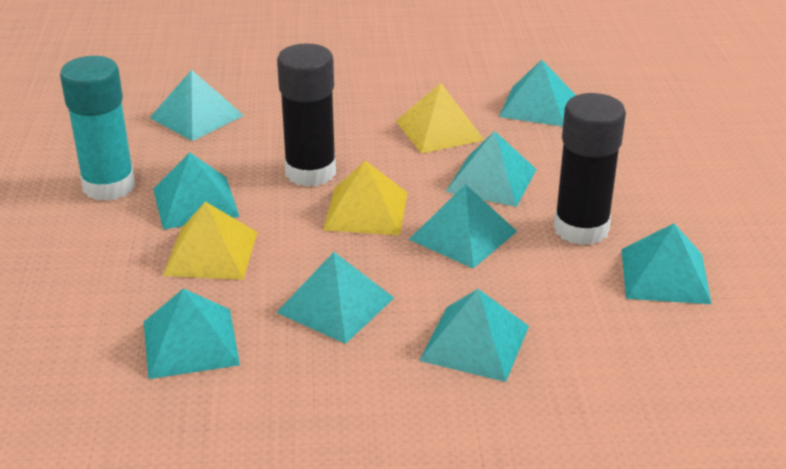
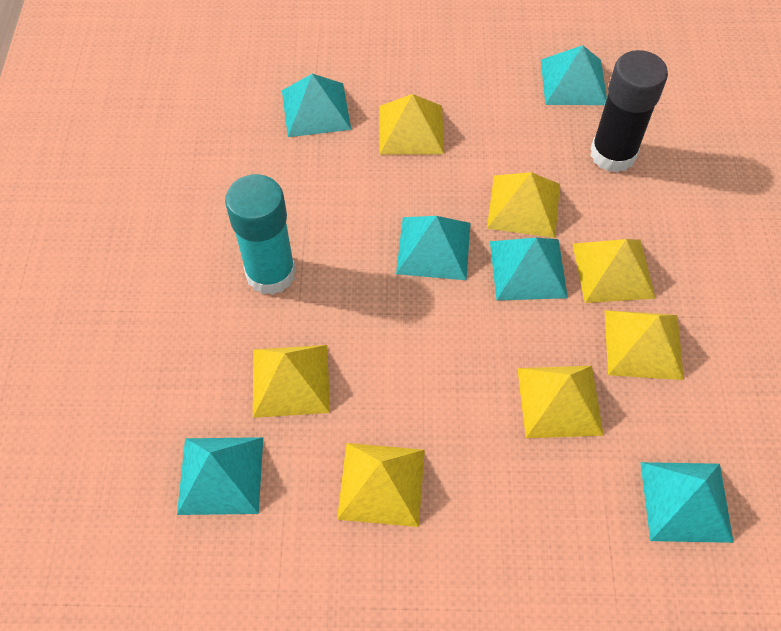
black glue stick: [277,44,336,187] [554,93,626,245] = 2 -> [590,50,668,173] = 1
turquoise pyramid: [144,288,240,379] [150,70,244,141] [153,152,240,230] [276,252,394,344] [409,184,517,268] [419,289,529,382] [446,131,537,207] [499,60,576,127] [621,223,712,304] = 9 -> [177,437,263,515] [282,74,351,137] [396,216,470,280] [490,238,568,301] [541,45,607,105] [640,462,734,543] = 6
yellow pyramid: [162,202,258,280] [323,160,408,235] [396,83,484,154] = 3 -> [253,345,330,418] [337,443,425,527] [379,94,444,155] [487,172,560,238] [517,366,604,438] [573,239,656,303] [605,310,684,380] = 7

